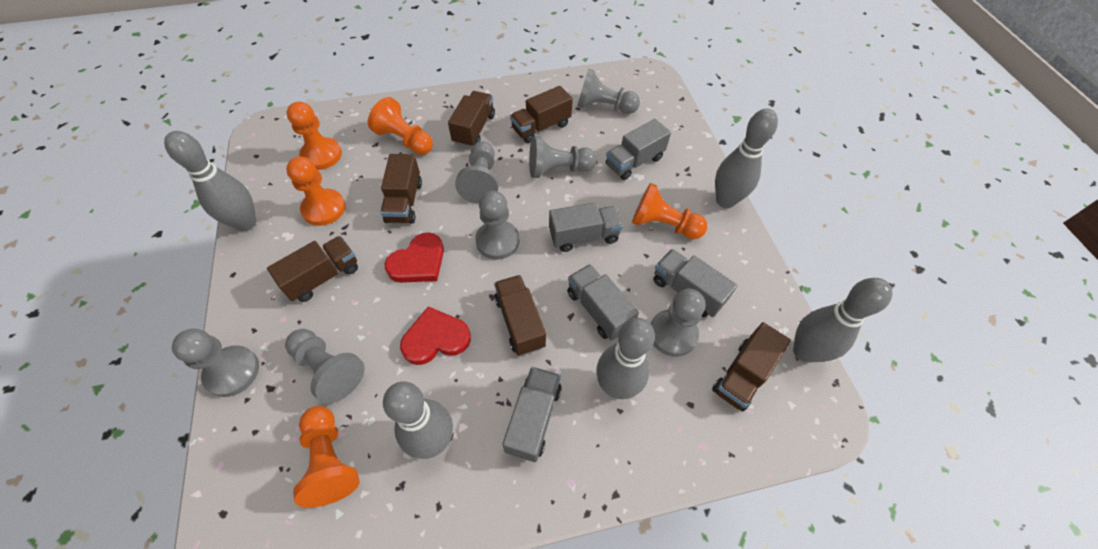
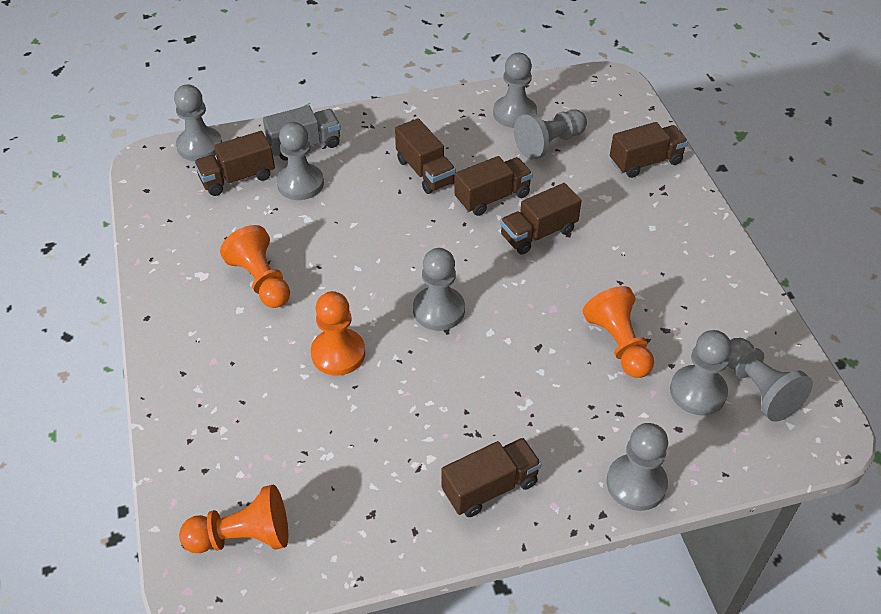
grey bowling pin: [164,131,256,231] [383,382,453,459] [596,318,655,399] [715,109,778,208] [793,278,892,363] = 5 -> none = 0
grey pawn: [172,328,259,397] [285,329,365,404] [455,141,499,203] [475,191,519,260] [529,136,597,178] [577,69,640,114] [651,289,706,357] = 7 -> [174,84,222,161] [276,122,324,200] [413,248,465,331] [493,53,537,128] [514,109,587,160] [606,423,668,511] [670,330,732,415] [727,338,813,422] = 8
grey truck: [502,367,562,462] [549,202,623,252] [567,264,639,341] [606,119,671,180] [653,249,737,317] = 5 -> [263,105,341,161] = 1
orange pawn: [286,156,346,226] [287,101,342,170] [293,406,360,508] [368,97,433,155] [632,183,707,239] = 5 -> [179,485,288,553] [220,225,290,308] [311,291,365,376] [583,286,654,378] = 4
red heart: [385,232,444,283] [400,307,471,365] = 2 -> none = 0

